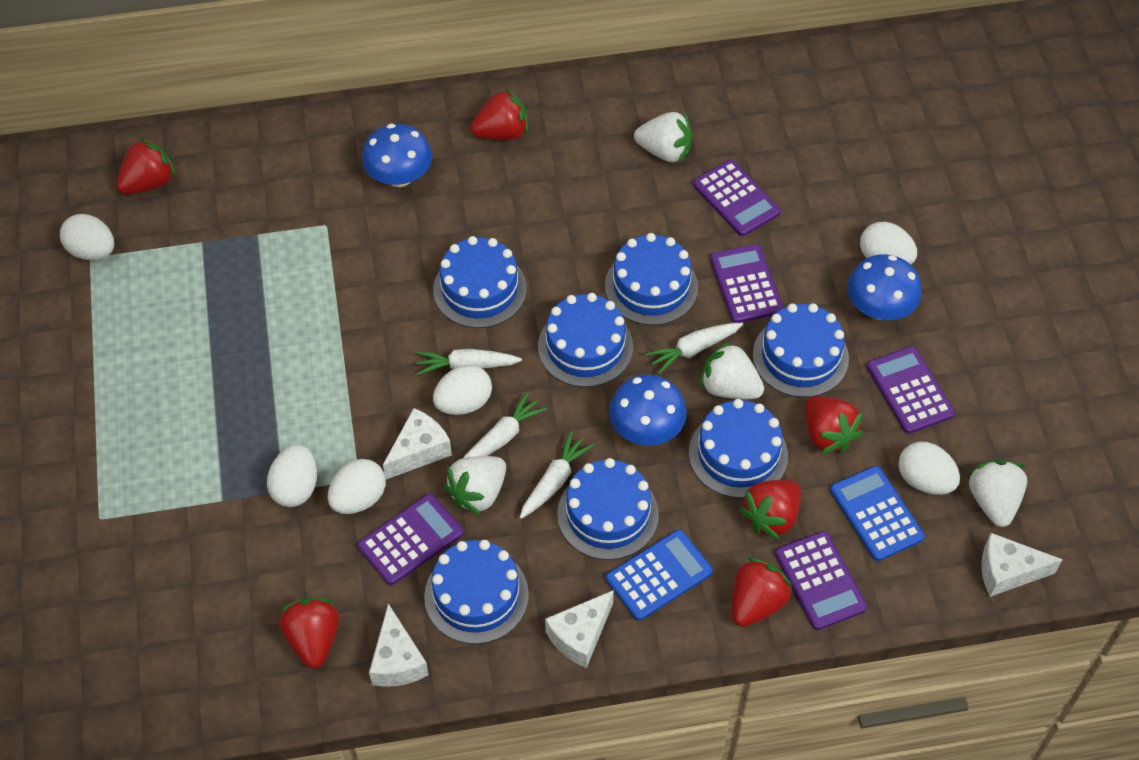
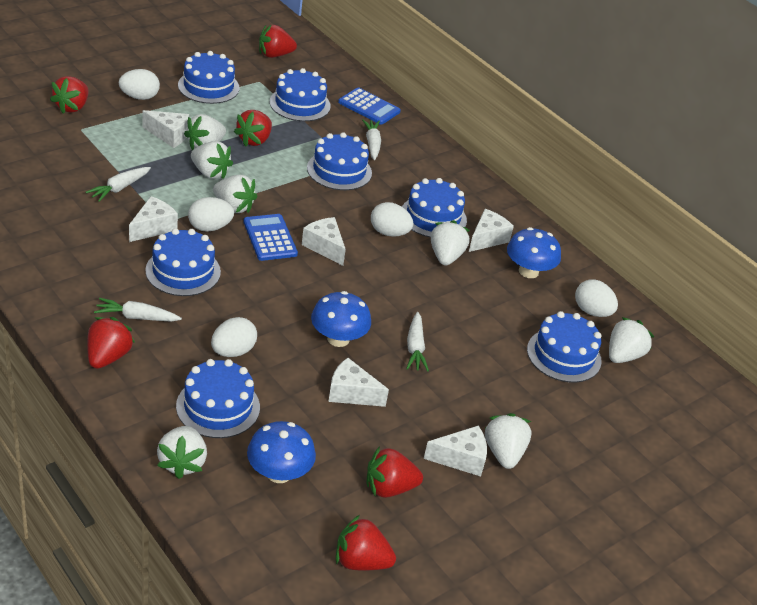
purple calculator: [358,493,464,585] [693,160,781,236] [710,244,784,323] [775,531,867,630] [867,346,955,434] = 5 -> none = 0
white cheese: [369,604,429,687] [383,408,452,479] [545,590,614,668] [981,533,1063,597] = 4 -> [129,196,178,242] [143,110,189,148] [302,217,346,266] [328,358,389,407] [424,426,487,476] [469,209,514,252] = 6
white egg: [60,214,115,260] [267,445,317,507] [328,459,386,514] [433,365,492,415] [860,222,917,264] [898,441,960,495] = 6 -> [119,69,160,100] [188,197,234,232] [211,317,257,357] [371,202,414,237] [575,280,618,317] = 5
white strawberry: [444,456,506,515] [634,112,692,163] [700,341,764,399] [969,460,1027,527] = 4 -> [157,426,207,479] [184,114,226,150] [191,141,233,179] [213,175,257,213] [431,220,470,266] [485,413,532,469] [609,317,654,363] = 7

